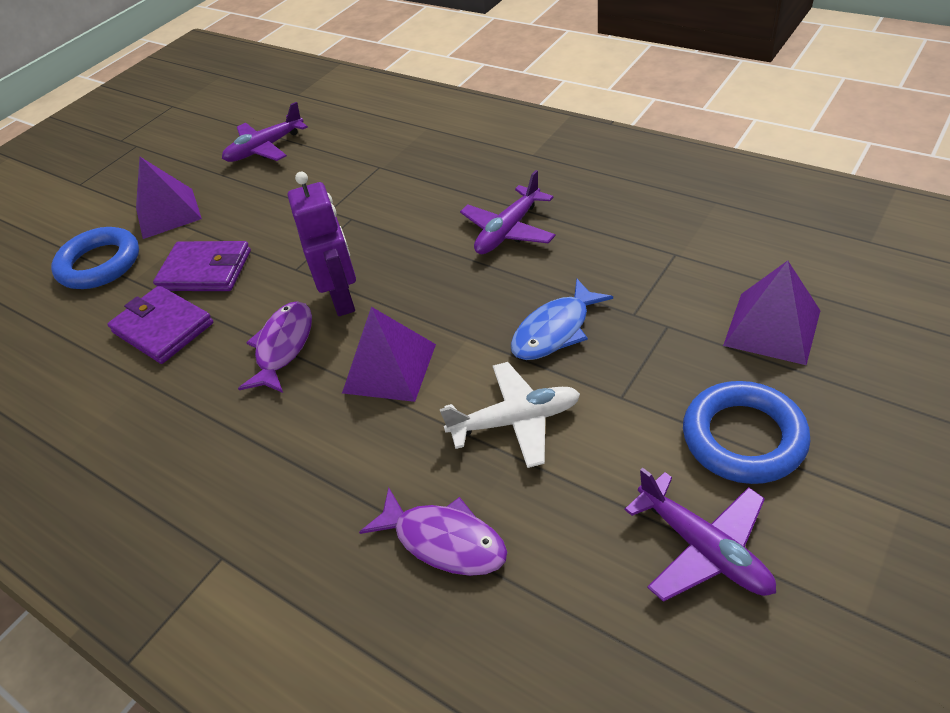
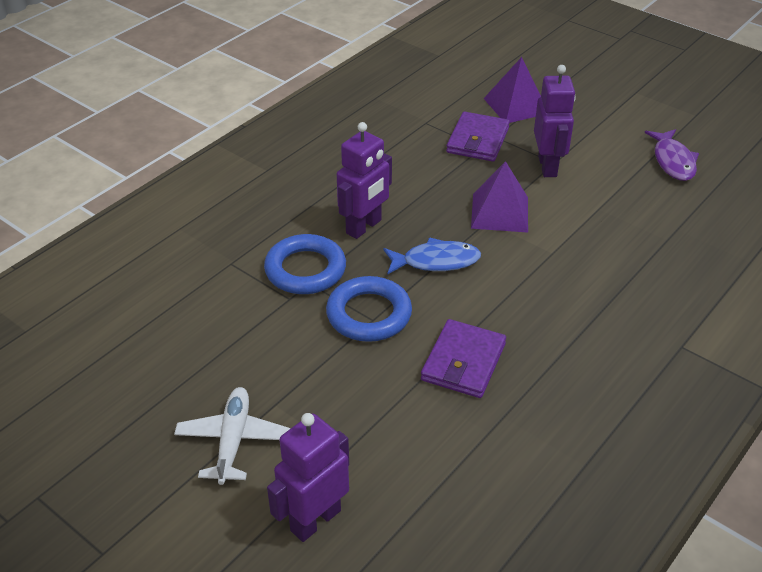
purple fish: [238,301,312,393] [359,487,507,576] = 2 -> [645,129,699,181] = 1
purple plane: [222,102,308,162] [460,170,556,254] [625,468,776,602] = 3 -> none = 0
purple pyramid: [136,157,202,239] [342,307,436,402] [723,261,820,365] = 3 -> [471,161,528,232] [483,57,541,123] = 2
purple robot: [288,172,356,316] = 1 -> [267,413,349,542] [337,122,392,239] [534,65,576,177] = 3

